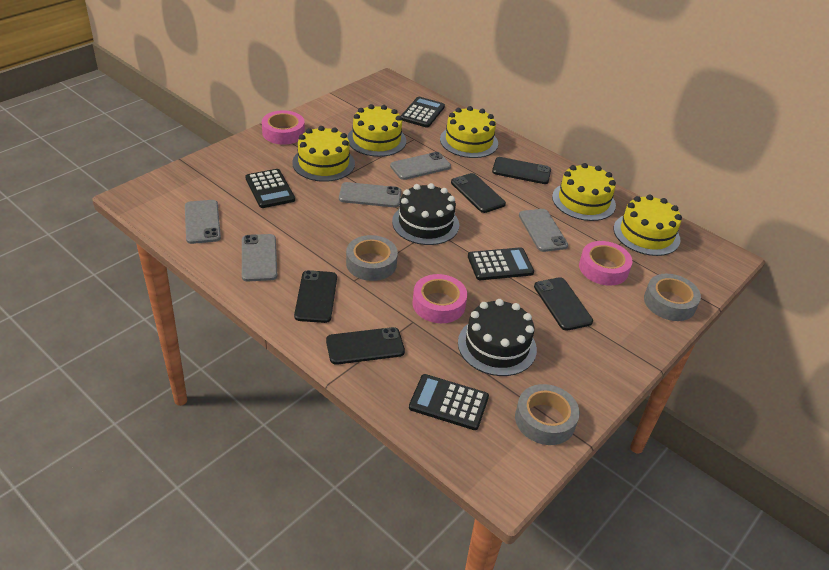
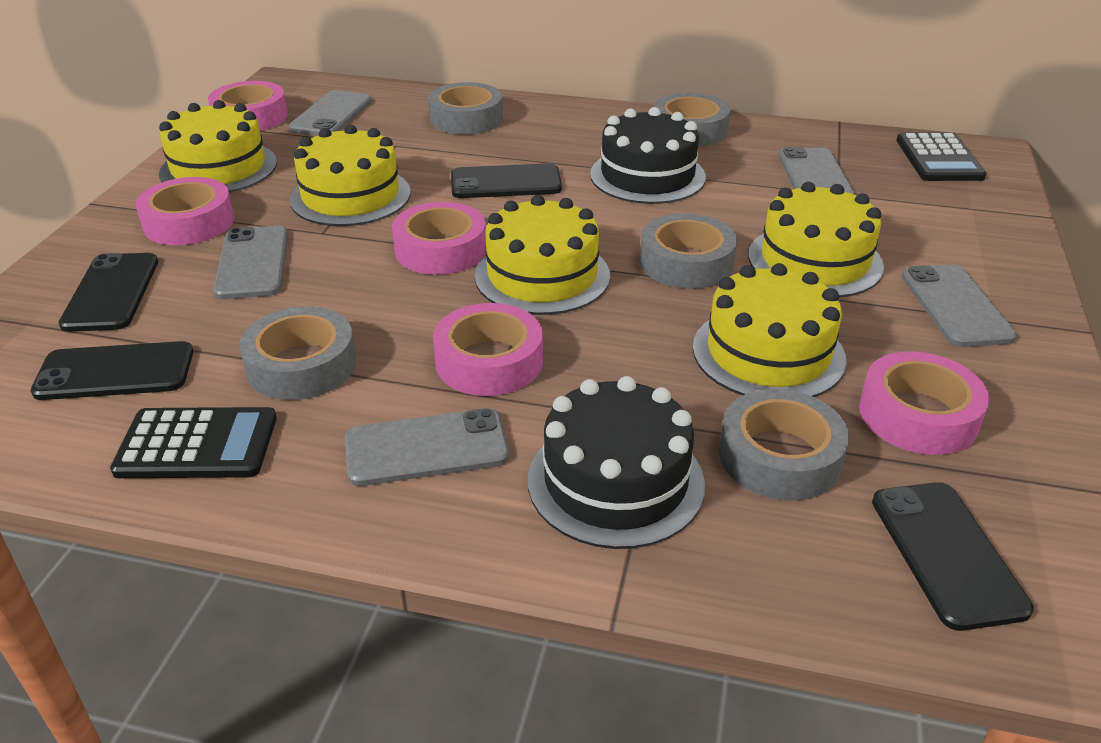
black calculator: [246,169,295,208] [401,97,445,128] [409,374,489,430] [468,247,534,280] = 4 -> [110,407,277,478] [896,132,987,181] = 2
black phone: [294,270,337,323] [326,327,405,365] [451,173,506,213] [492,157,551,184] [534,277,593,331] = 5 -> [31,341,193,400] [59,253,158,332] [451,163,562,198] [872,482,1034,631] = 4
grey tape: [346,235,398,281] [515,384,580,445] [644,274,701,321] = 3 -> [239,306,356,400] [428,82,503,135] [640,214,737,289] [654,93,730,147] [719,389,849,501] = 5
pink tape: [262,110,305,145] [413,274,467,323] [579,241,632,286] = 3 -> [136,177,234,245] [208,81,288,131] [392,202,486,275] [433,303,543,396] [859,351,989,455] = 5

